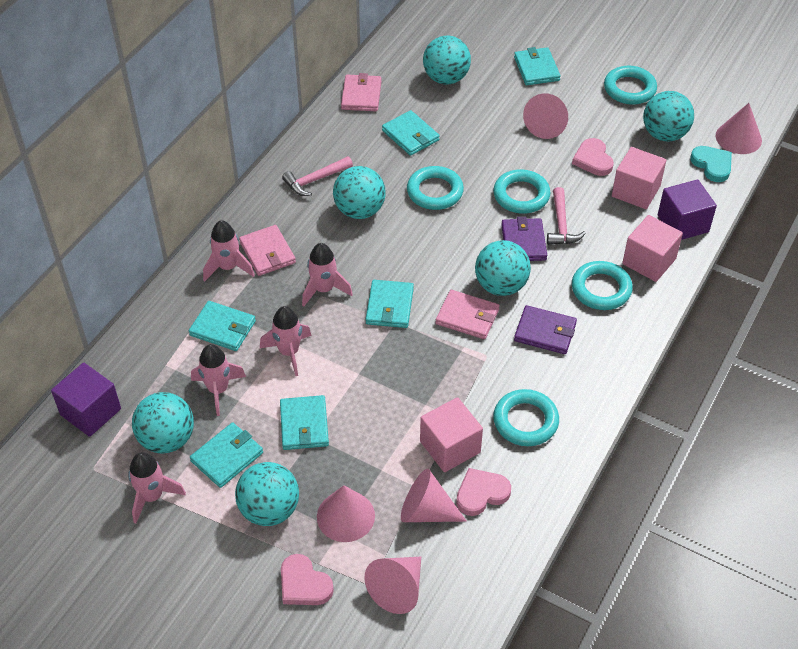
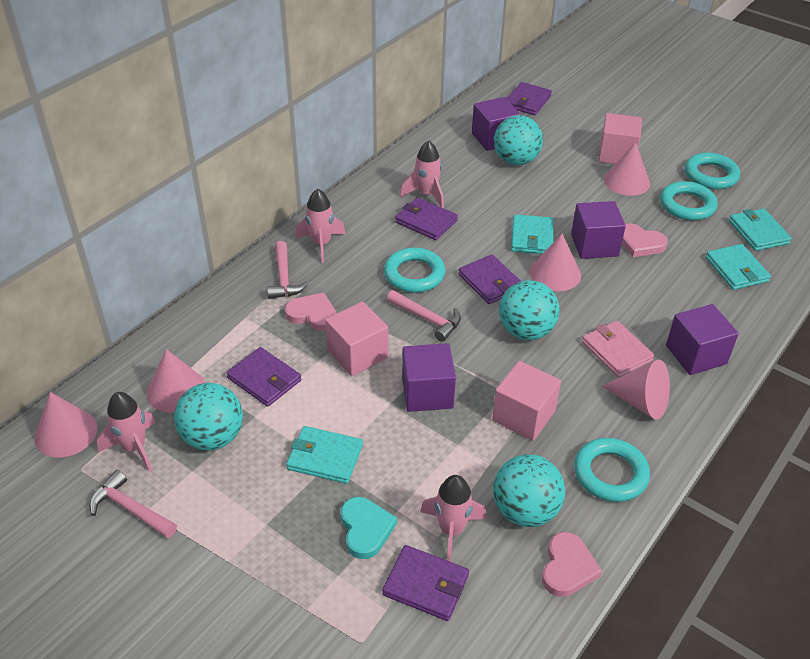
pink hammer: [282,156,353,196] [547,187,586,245] = 2 -> [90,470,177,538] [267,241,309,299] [387,290,461,342] = 3
pink rocket: [128,452,186,524] [191,344,246,416] [203,220,255,282] [260,306,312,376] [302,243,353,307] = 5 -> [97,392,155,472] [295,189,346,263] [400,140,444,208] [420,475,486,562] = 4
pink wallet: [239,225,296,276] [341,73,382,111] [436,290,500,339] = 3 -> [582,321,655,377] = 1
purple cube: [51,363,121,437] [658,179,717,240] = 2 -> [402,343,456,412] [472,97,521,151] [571,201,626,259] [666,304,739,375] = 4
purple wallet: [501,217,547,261] [514,305,577,354] = 2 -> [226,347,301,407] [382,545,469,621] [395,198,458,240] [458,254,521,304] [507,82,552,115] = 5
turquoise ball: [132,392,194,453] [235,462,299,526] [333,166,386,219] [423,36,471,84] [475,240,531,296] [643,91,694,142] = 6 -> [174,383,243,450] [493,454,565,527] [494,115,543,165] [499,280,560,340] = 4
turquoise ring: [407,166,464,210] [493,169,551,214] [493,389,559,446] [572,261,633,310] [604,66,657,105] = 5 -> [384,248,445,293] [574,438,650,502] [660,181,718,221] [685,153,740,189] = 4
turquoise wallet: [189,301,256,351] [190,422,263,488] [280,395,329,450] [366,280,414,328] [382,110,440,156] [514,47,561,85] = 6 -> [286,426,363,484] [511,214,553,254] [706,244,771,290] [729,209,792,251] = 4

